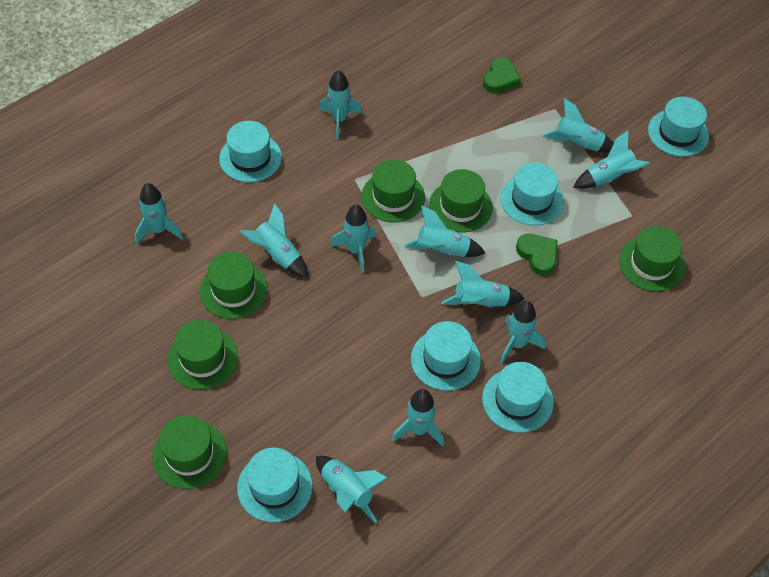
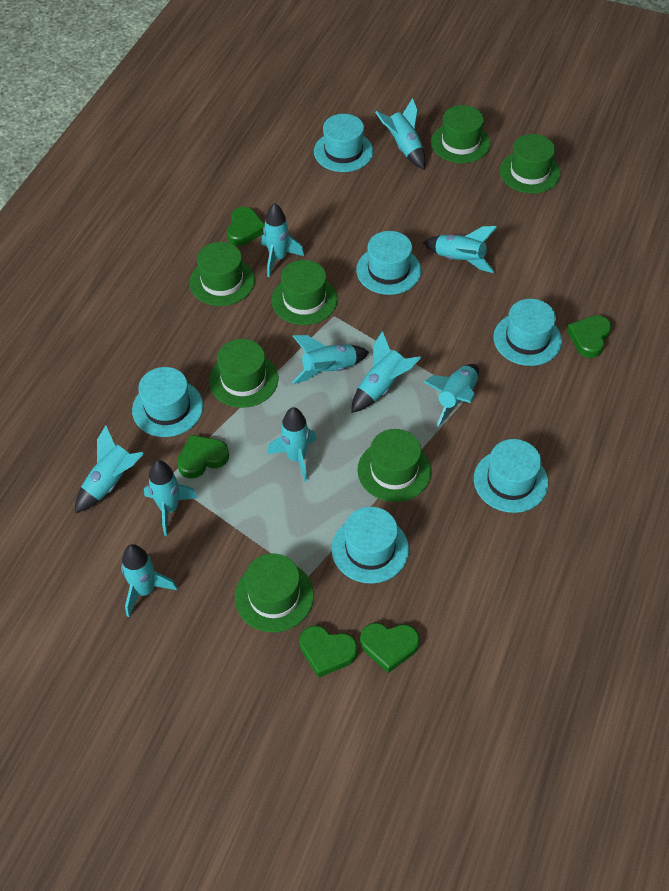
green hat: [152,415,227,489] [167,320,238,390] [200,252,268,319] [361,159,425,223] [429,169,493,233] [619,226,685,292] = 6 -> [190,242,255,306] [209,339,278,408] [235,553,314,632] [271,260,338,325] [357,429,431,502] [431,105,491,163] [499,134,561,194] = 7
green heart: [483,57,521,93] [516,234,558,275] = 2 -> [177,435,229,479] [227,207,265,246] [300,625,358,678] [360,623,420,673] [567,315,612,358] = 5
turquoise rocket: [135,183,183,244] [240,203,309,279] [316,456,388,523] [319,70,362,139] [330,204,376,272] [392,389,444,447] [404,205,485,257] [441,261,525,308] [500,301,545,364] [543,98,614,153] [573,131,650,189] = 11 -> [75,425,144,513] [121,544,177,617] [144,460,198,536] [261,203,304,277] [267,407,317,482] [292,335,369,384] [351,331,421,413] [375,98,426,170] [423,226,497,273] [424,364,479,427] = 10

